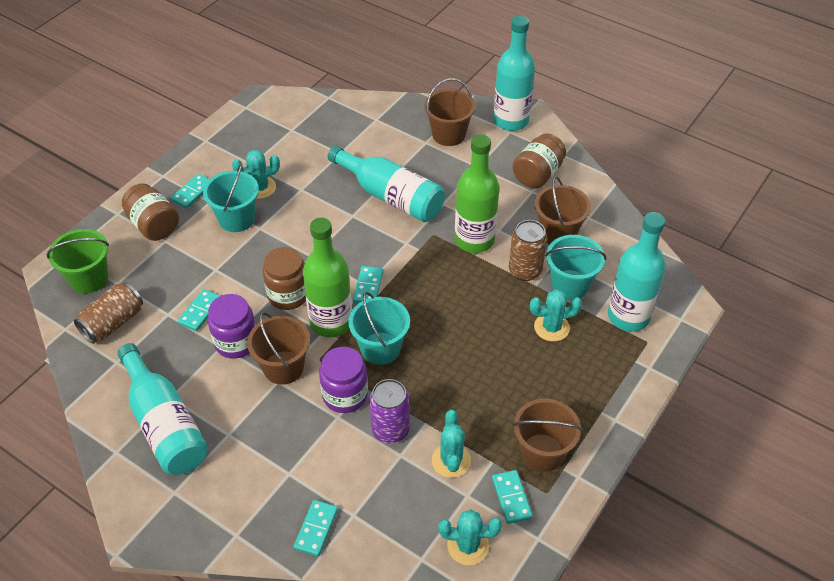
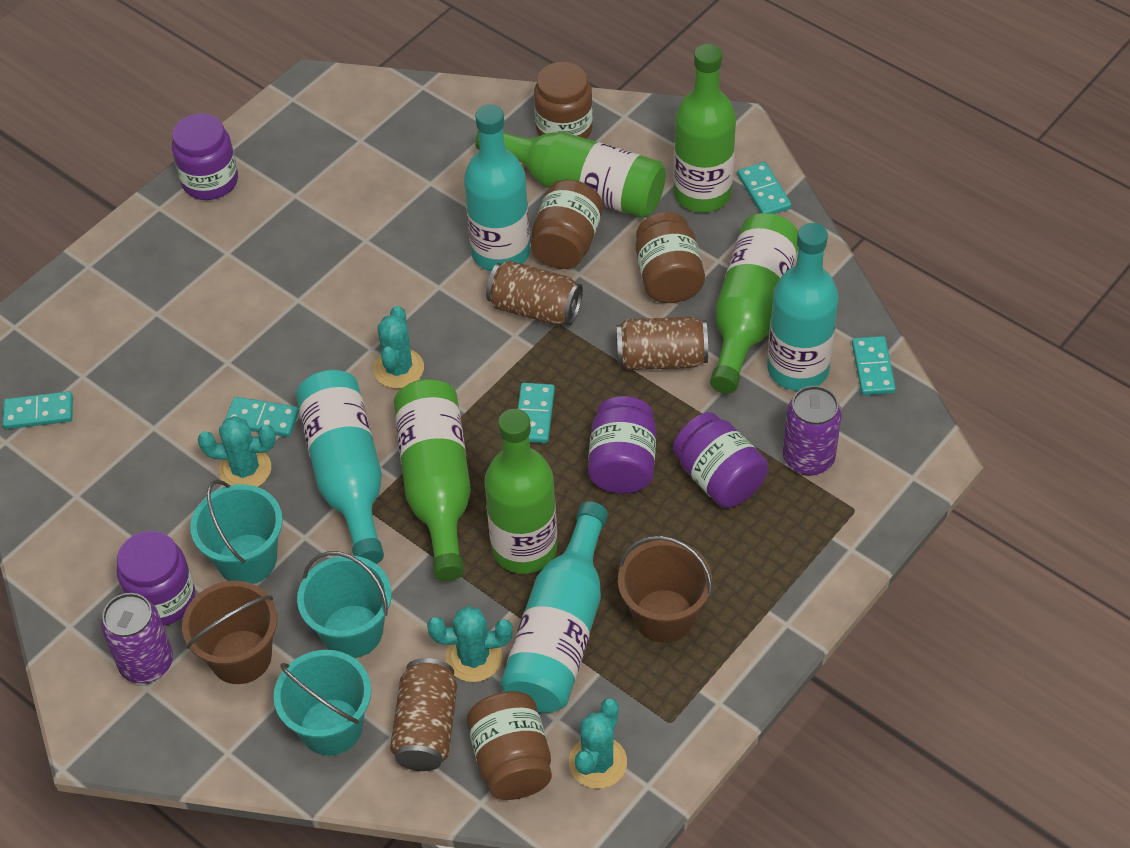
brown bucket: [247,312,310,385] [424,78,475,146] [512,399,582,472] [535,176,591,245] = 4 -> [182,581,277,684] [618,536,712,643] = 2
brown can: [74,283,143,344] [509,220,547,281] = 2 -> [390,658,457,771] [486,260,583,326] [616,317,708,370] = 3
brown jar: [122,183,179,241] [263,247,306,310] [512,133,566,189] = 3 -> [467,691,552,800] [531,180,603,269] [534,62,593,139] [636,212,705,303] = 4
green bottle: [303,218,352,337] [455,134,499,253] = 2 -> [394,379,471,581] [475,131,666,218] [484,409,557,574] [673,44,736,213] [710,213,798,394] = 5
green bucket: [46,229,109,293] = 1 -> none = 0
purple can: [369,379,410,443] = 1 -> [101,593,173,683] [783,386,842,476] = 2
purple jar: [208,294,256,359] [319,347,368,413] = 2 -> [117,531,195,626] [172,114,238,200] [588,396,656,494] [673,412,768,508] = 4

